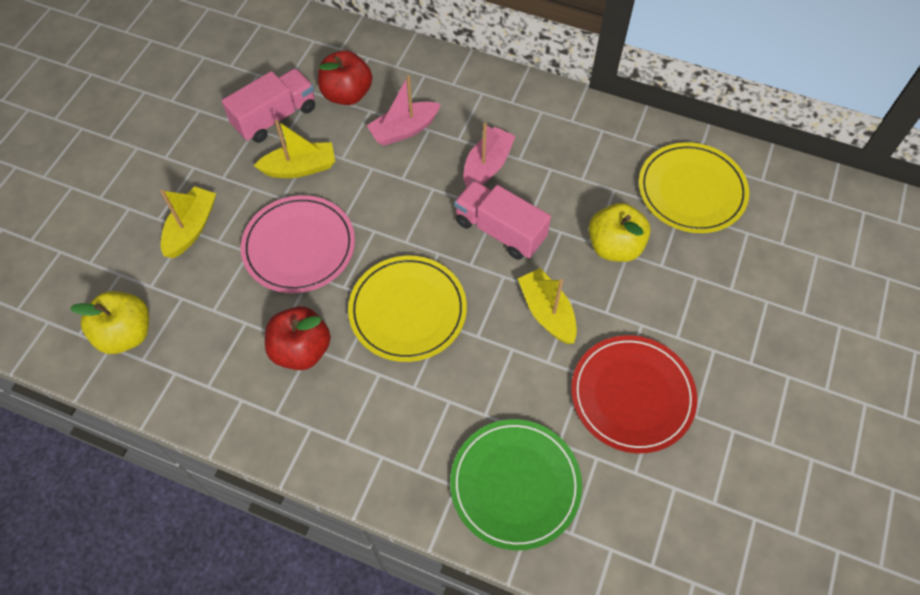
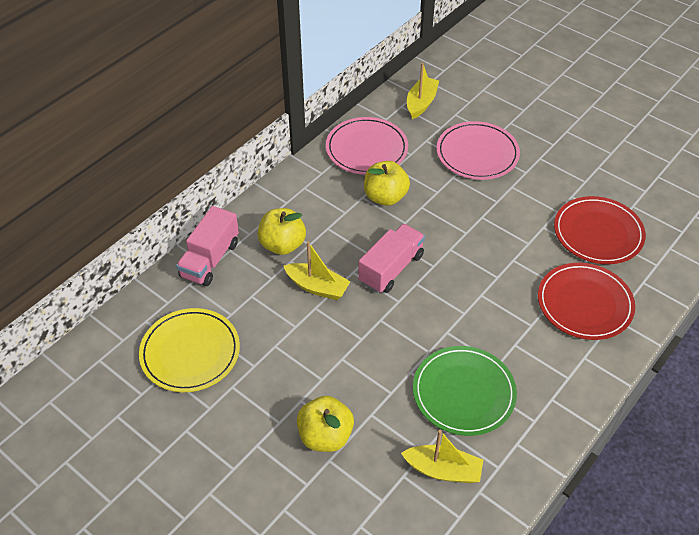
pink boat: [366,75,441,146] [463,123,516,187] = 2 -> none = 0
pink plate: [241,195,355,293] = 1 -> [326,117,408,175] [436,121,520,180] = 2
red apple: [265,306,331,370] [318,50,372,105] = 2 -> none = 0
red plate: [571,335,697,453] = 1 -> [538,263,635,340] [554,196,646,264] = 2
yellow apple: [70,291,149,354] [588,203,651,262] = 2 -> [257,208,306,255] [297,396,354,452] [364,161,410,206] = 3
yellow plate: [348,256,467,362] [639,142,749,233] = 2 -> [139,308,240,392] = 1

